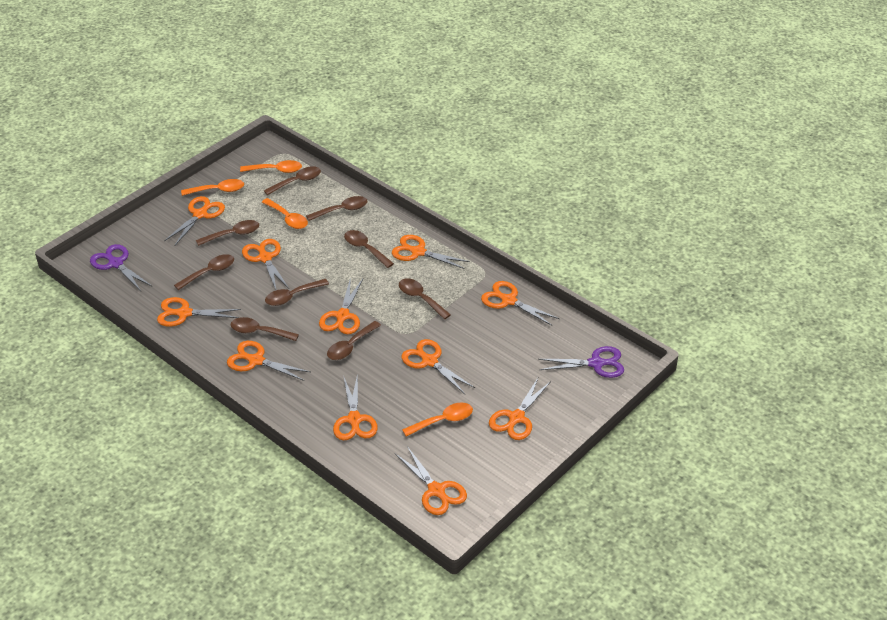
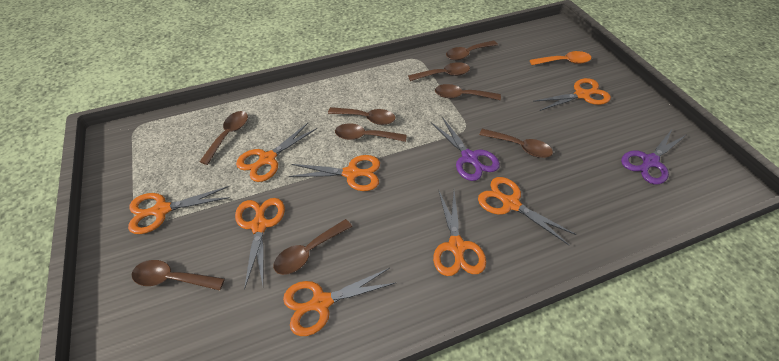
orange scissors: [157,297,241,327] [164,196,225,245] [227,341,310,381] [242,239,289,289] [319,277,363,334] [333,374,378,440] [392,235,470,269] [395,446,467,515] [401,339,475,394] [481,281,560,326] [489,376,551,440] = 11 -> [128,186,230,234] [235,198,285,290] [236,123,317,182] [283,268,395,336] [289,155,380,191] [433,191,486,276] [478,177,576,245] [533,78,611,111] = 8
orange spoon: [181,179,244,196] [240,160,302,173] [262,198,308,229] [402,403,473,437] = 4 -> [530,51,591,65] = 1

